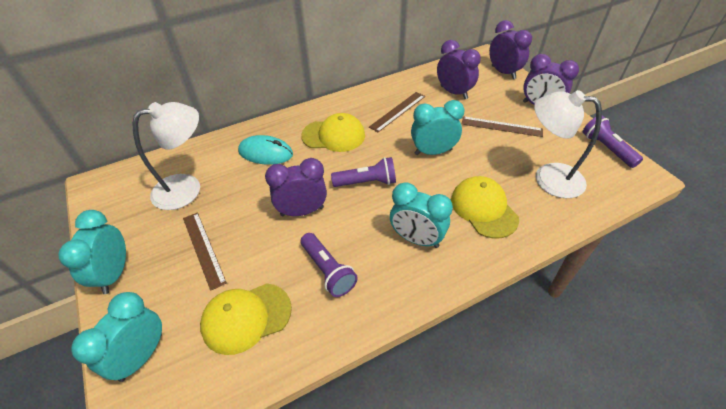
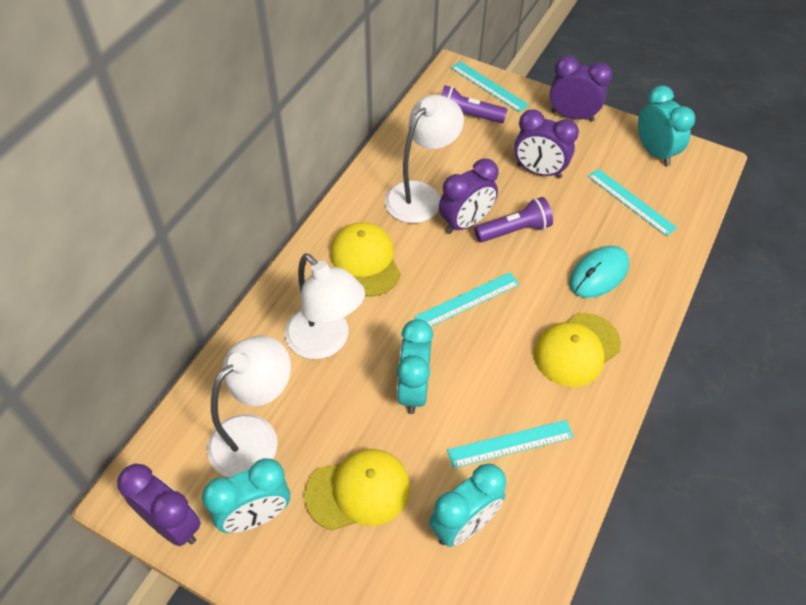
brown ruler: [183,212,227,291] [369,92,425,132] [462,116,543,137] = 3 -> none = 0
purple flashlight: [301,233,358,297] [331,157,396,187] [583,115,643,168] = 3 -> [442,85,508,123] [474,197,553,242] = 2
turquoise ruler: none = 0 -> [415,272,520,326] [447,420,574,468] [451,61,529,112] [588,169,677,236] = 4
white lamp: [133,102,200,210] [534,90,602,198] = 2 -> [207,335,291,478] [285,253,365,359] [385,95,464,223] = 3

